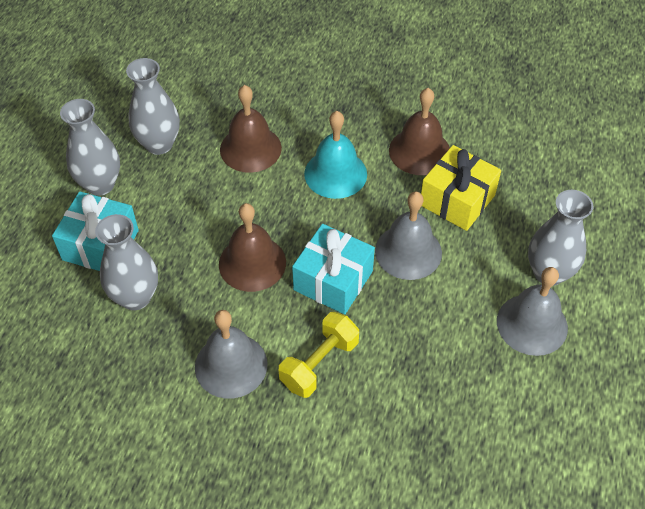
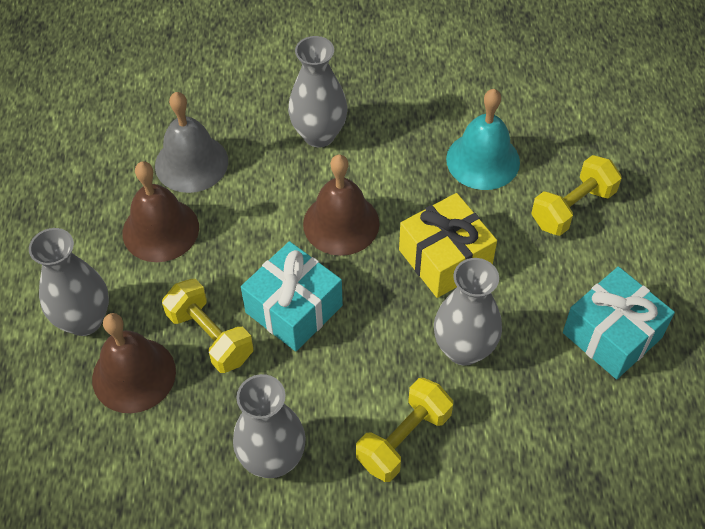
grey bell: [195,310,267,399] [375,191,442,280] [497,267,568,356] = 3 -> [155,92,228,193] = 1
yellow dumbbell: [279,312,359,398] = 1 -> [162,279,253,373] [356,378,453,482] [531,155,622,236] = 3

